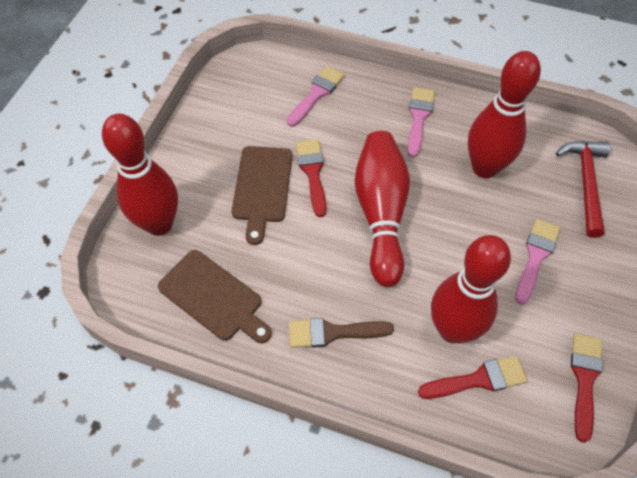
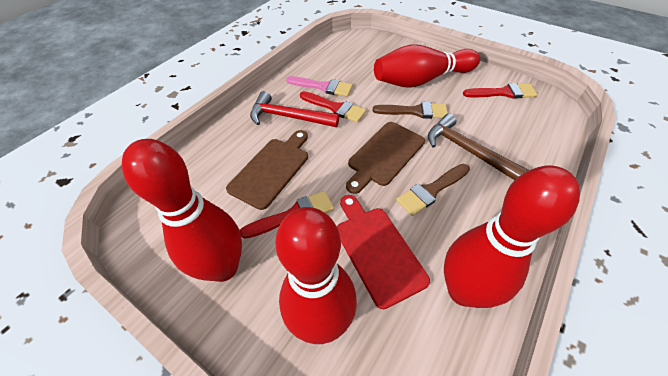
brown brush: [289,318,394,348] = 1 -> [373,102,448,119] [396,164,470,216] = 2
brown hammer: none = 0 -> [428,114,528,180] = 1
pink brush: [287,66,345,127] [407,87,435,157] [515,219,560,305] = 3 -> [286,76,353,97] = 1
red cutting board: none = 0 -> [337,195,430,309] = 1

